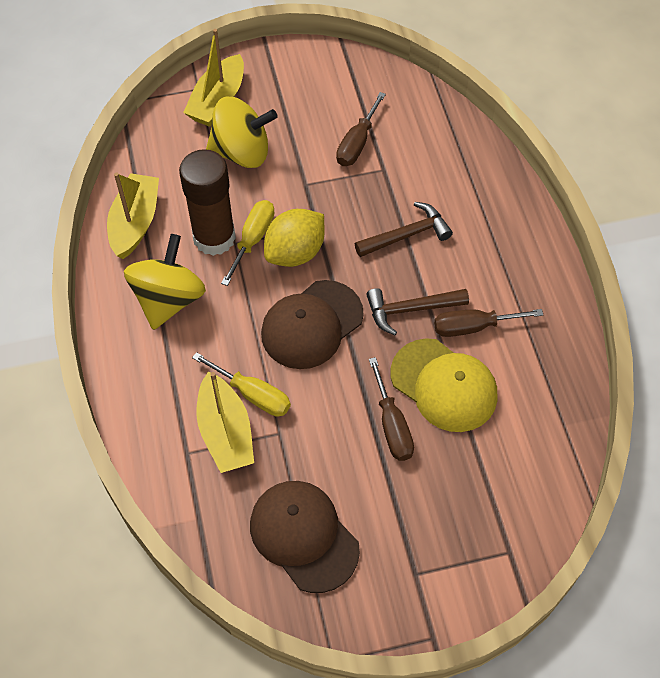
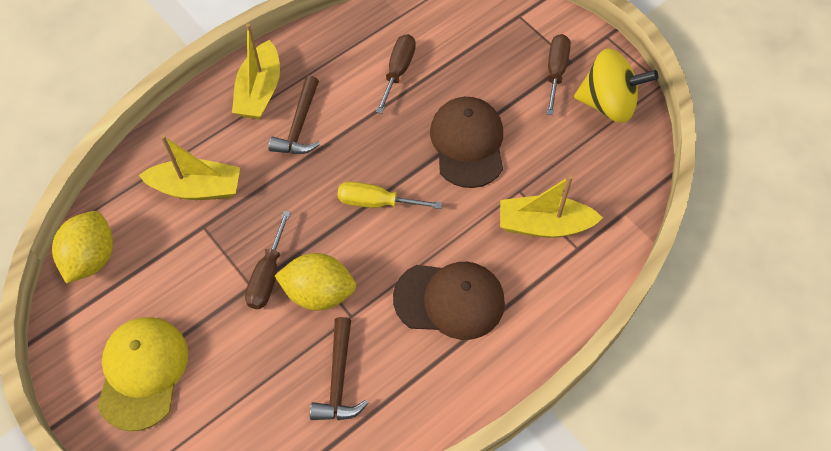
brown glue stick: [179,149,236,256] = 1 -> none = 0
yellow lemon: [264,209,325,267] = 1 -> [52,211,113,283] [275,253,356,311] = 2
yellow screwdriver: [192,352,291,416] [221,200,274,286] = 2 -> [337,181,442,209] = 1
yellow spinning top: [124,234,206,330] [206,97,278,168] = 2 -> [574,48,658,123] = 1

